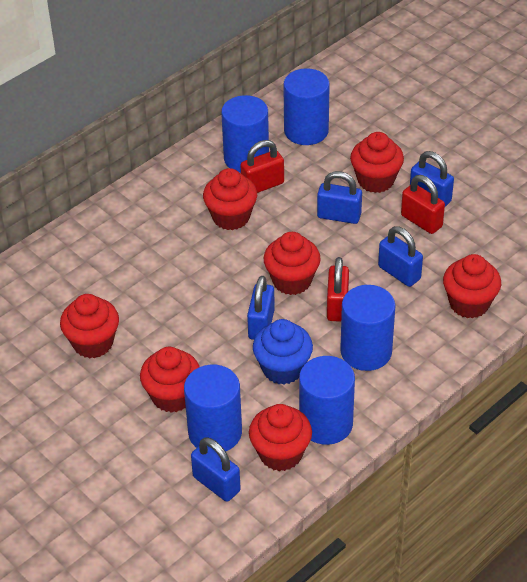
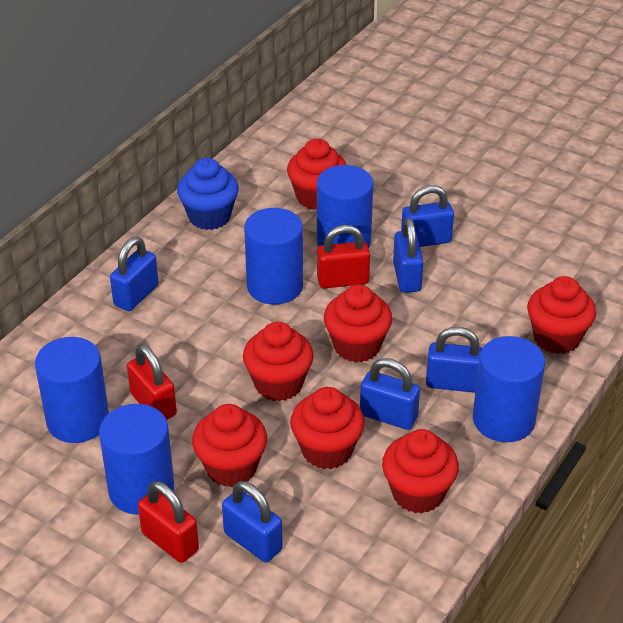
blue padlock: [191,437,241,502] [247,276,275,340] [317,171,362,224] [378,226,423,287] [410,151,454,207] = 5 -> [110,237,159,311] [222,481,283,562] [360,358,420,430] [393,218,423,293] [401,185,454,247] [426,327,482,393] = 6

